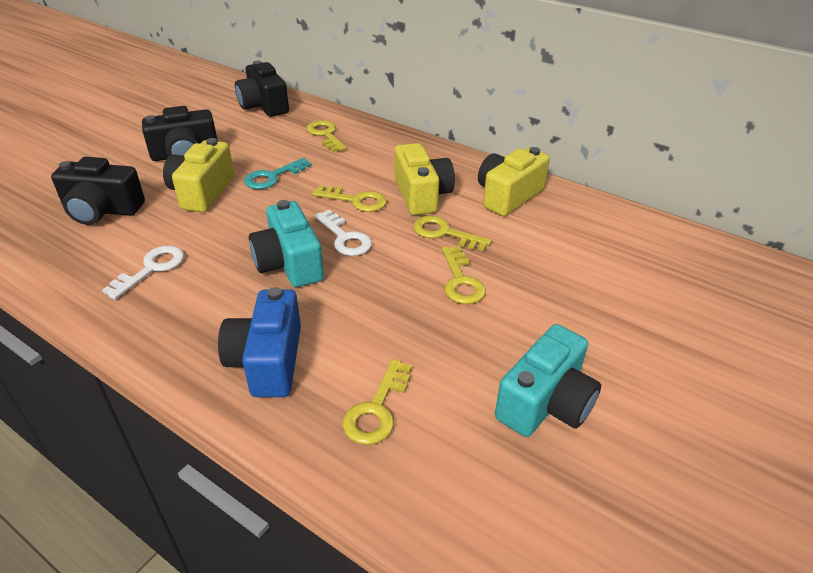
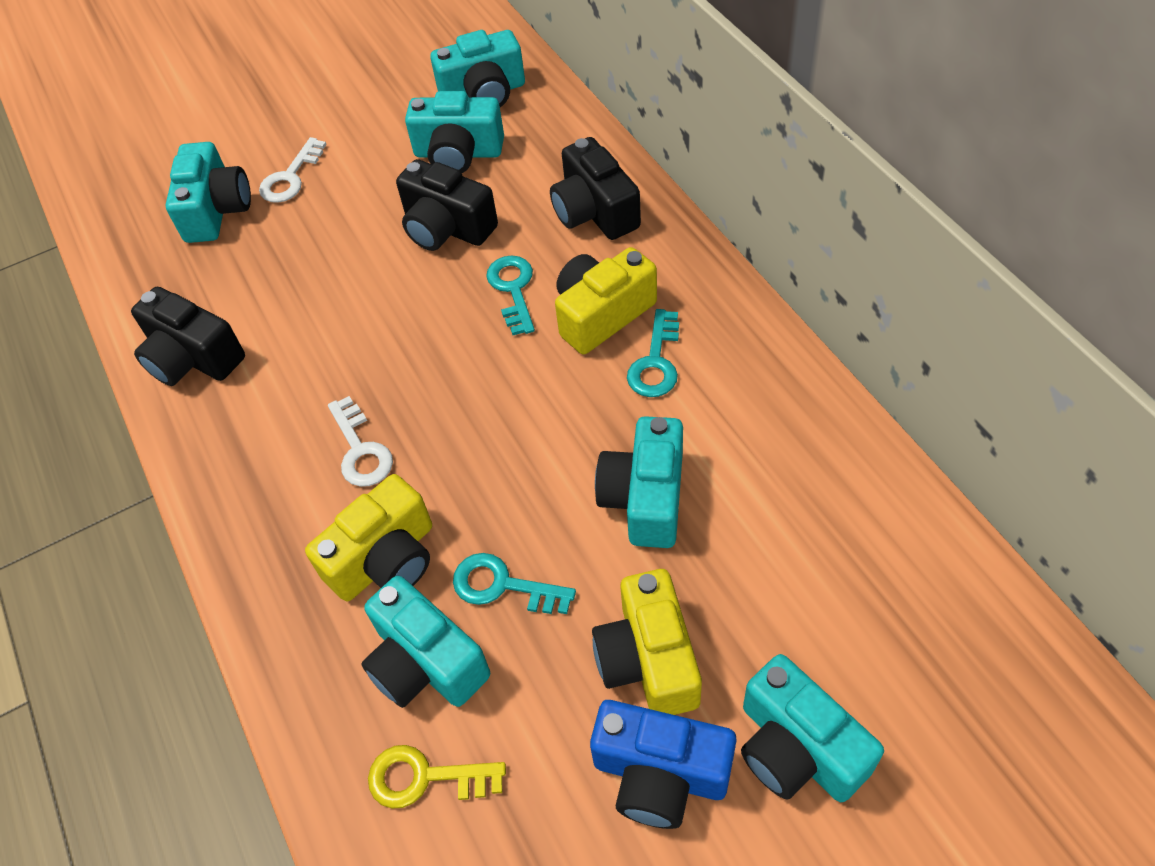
turquoise camera: [249,200,324,287] [495,324,601,437] = 2 -> [165,142,251,243] [361,576,490,708] [405,91,504,173] [430,30,525,107] [595,416,683,548] [741,654,884,802] = 6
turquoise key: [244,158,312,189] = 1 -> [453,553,576,614] [486,255,535,335] [627,309,679,397] = 3
yellow key: [307,120,346,152] [313,186,387,212] [343,359,412,445] [413,215,492,251] [442,246,486,304] = 5 -> [368,745,506,809] = 1

